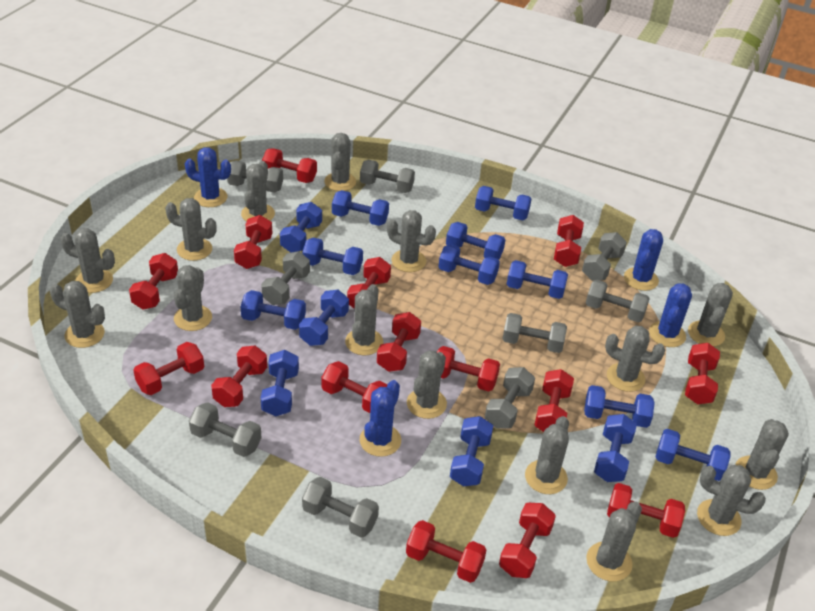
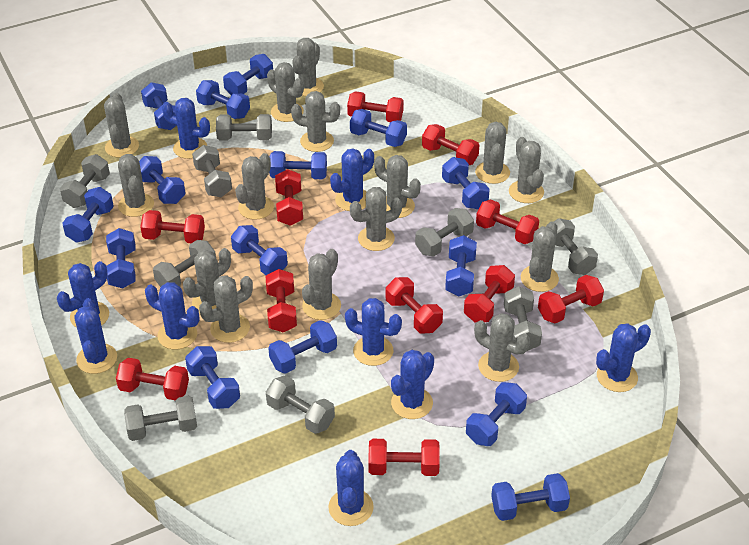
blue cactus: [185,147,231,207] [360,380,401,457] [624,229,663,291] [649,283,692,347] = 4 -> [57,261,109,328] [74,298,117,374] [145,282,199,350] [162,98,210,159] [328,450,374,526] [330,149,374,211] [345,298,402,366] [391,350,434,419] [596,323,651,392] = 9
blue dumbbell: [241,290,306,330] [261,350,299,416] [280,202,322,253] [299,290,349,346] [302,238,363,275] [332,190,389,226] [439,244,500,285] [446,222,506,260] [450,416,493,486] [475,186,532,220] [507,260,568,299] [584,385,655,428] [594,414,637,482] [655,429,731,481] = 14 -> [62,187,114,243] [106,228,136,289] [139,156,185,204] [141,82,176,130] [185,346,240,409] [196,80,250,119] [223,54,273,95] [231,225,288,275] [268,320,337,374] [270,151,327,179] [350,109,407,147] [442,157,490,209] [445,235,477,297] [466,382,527,446] [491,473,570,521] = 15
red dumbbell: [129,253,178,310] [133,342,204,395] [211,345,267,407] [234,215,272,269] [262,148,317,183] [321,361,387,413] [347,257,391,309] [377,312,421,372] [406,520,486,583] [437,346,500,391] [499,503,556,578] [534,369,574,432] [554,215,584,267] [607,483,685,538] [685,343,720,404] = 15 -> [116,358,189,400] [140,210,205,243] [266,269,297,332] [275,169,303,226] [347,91,404,122] [368,439,440,476] [386,277,443,334] [422,124,479,165] [464,265,515,322] [476,199,539,244] [538,275,604,323] = 11

